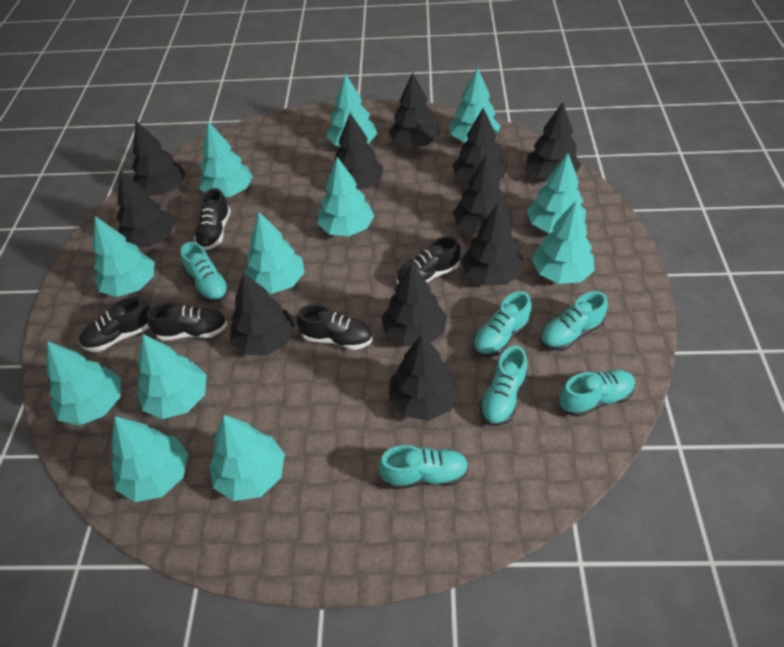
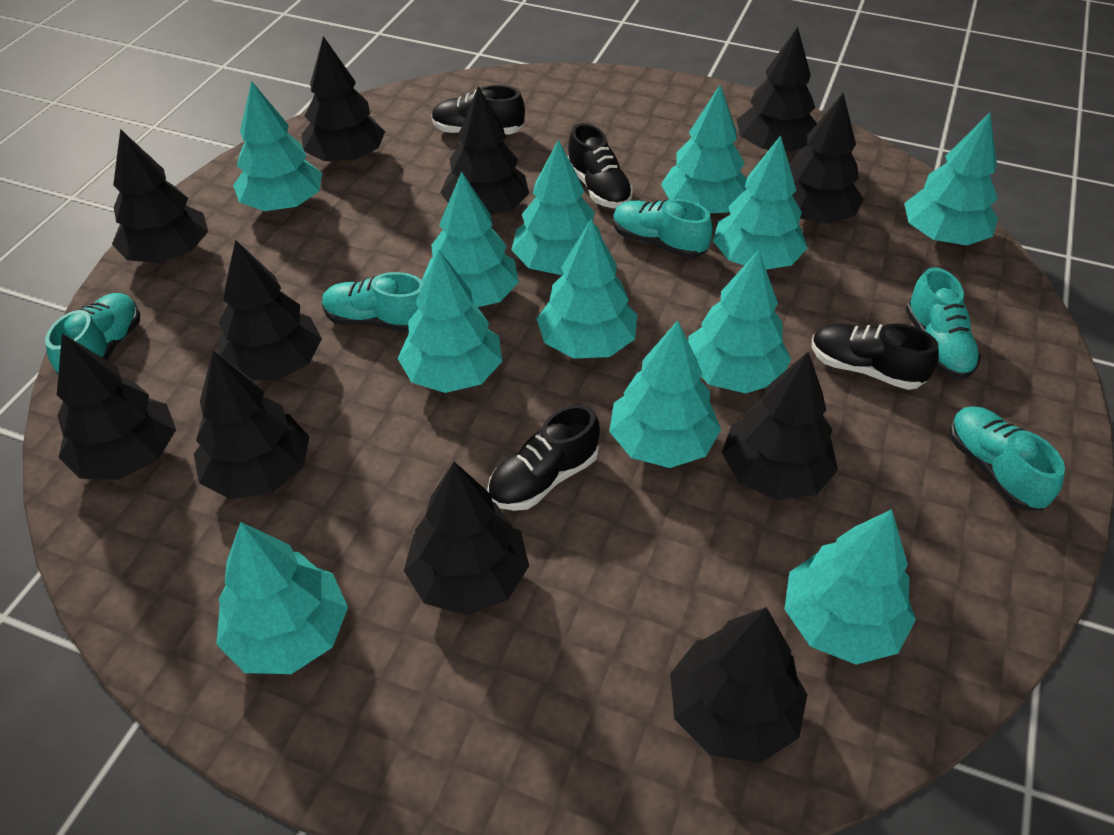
black shoe: [79,297,150,352] [147,303,228,341] [194,188,231,250] [297,304,373,350] [396,236,461,284] = 5 -> [432,85,525,134] [487,404,600,511] [568,123,633,208] [812,323,939,390] = 4
turquoise shoe: [181,242,230,303] [378,445,469,489] [473,291,531,357] [479,346,527,426] [540,291,608,351] [559,370,636,417] = 6 -> [45,293,140,374] [322,272,424,332] [613,199,713,258] [906,268,981,380] [949,406,1065,511] = 5

